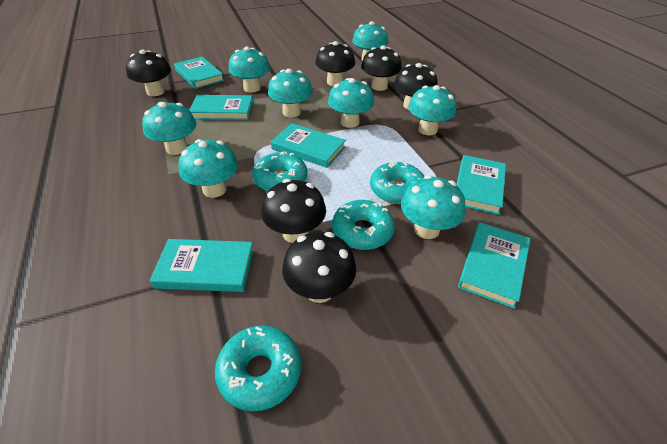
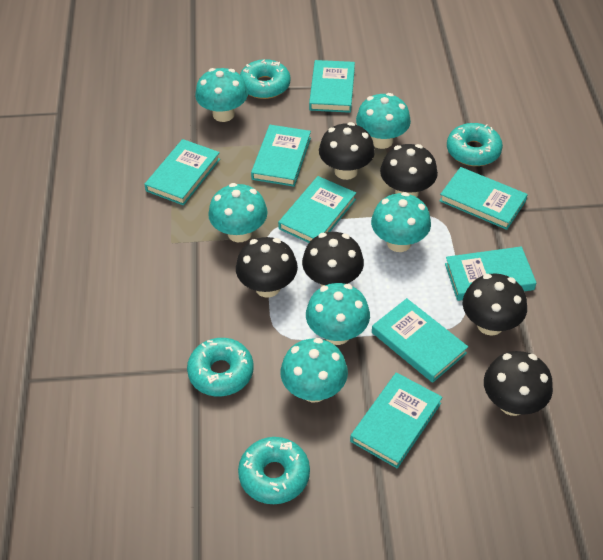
turquoise book: [150,239,254,292] [174,57,224,89] [190,95,253,120] [271,123,346,168] [456,155,506,215] [458,222,530,309] = 6 -> [144,139,220,205] [251,125,311,187] [278,176,356,243] [309,60,355,113] [350,372,442,469] [372,298,468,383] [439,167,528,230] [445,246,536,301] = 8
turquoise mushroom: [142,102,197,155] [179,139,238,198] [229,47,270,93] [268,69,313,117] [328,78,374,128] [352,21,388,61] [401,175,465,239] [408,85,456,135] = 8 -> [195,68,248,122] [208,183,268,242] [280,338,348,403] [306,283,370,345] [356,93,411,149] [371,192,431,252] = 6

